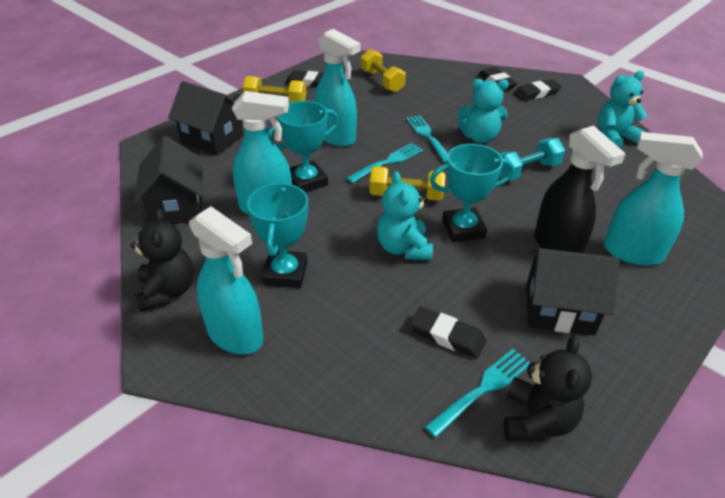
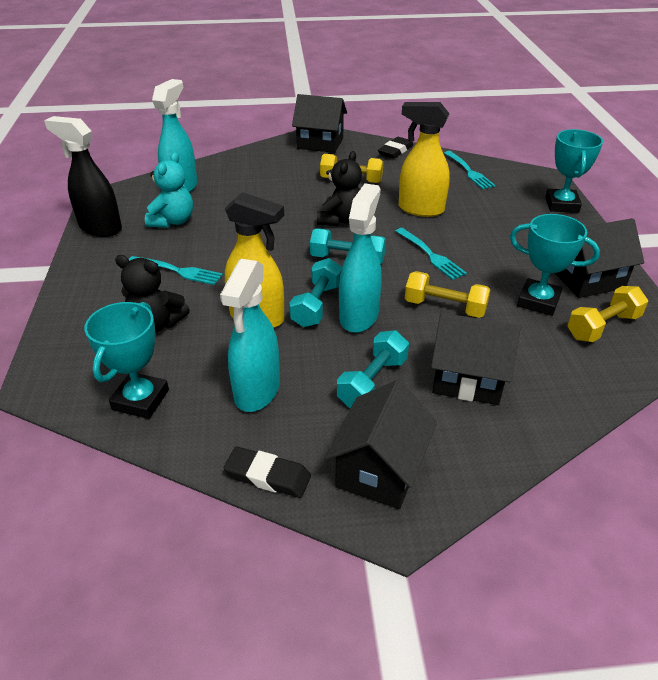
black eraser: [285,70,324,87] [410,307,486,359] [479,67,518,89] [513,79,562,101] = 4 -> [224,447,311,498] [378,137,413,159] = 2
black house: [134,136,203,224] [168,81,244,155] [526,248,620,335] = 3 -> [292,94,347,153] [325,380,437,509] [431,313,521,405] [554,218,644,298] = 4
turquoise dumbbell: [499,138,565,180] = 1 -> [289,258,342,327] [310,228,386,264] [337,331,409,408] = 3
turquoise spray bottle: [189,206,263,355] [232,91,292,215] [314,29,360,147] [604,132,703,266] = 4 -> [152,79,197,193] [220,259,280,412] [339,183,382,333] = 3
turquoise teddy bear: [377,171,433,260] [457,79,509,143] [598,71,648,148] = 3 -> [145,152,193,228] = 1
yellow spray bottle: none = 0 -> [225,192,284,328] [399,102,450,217] = 2

